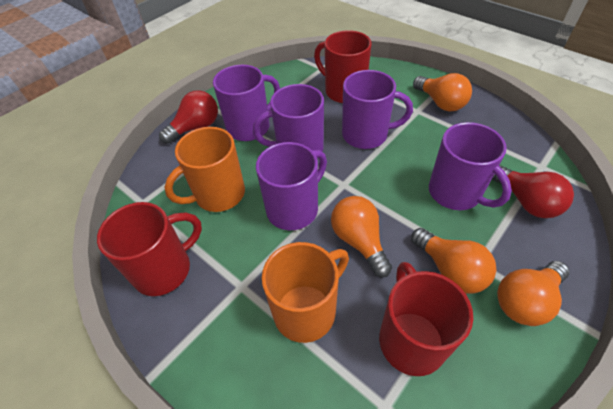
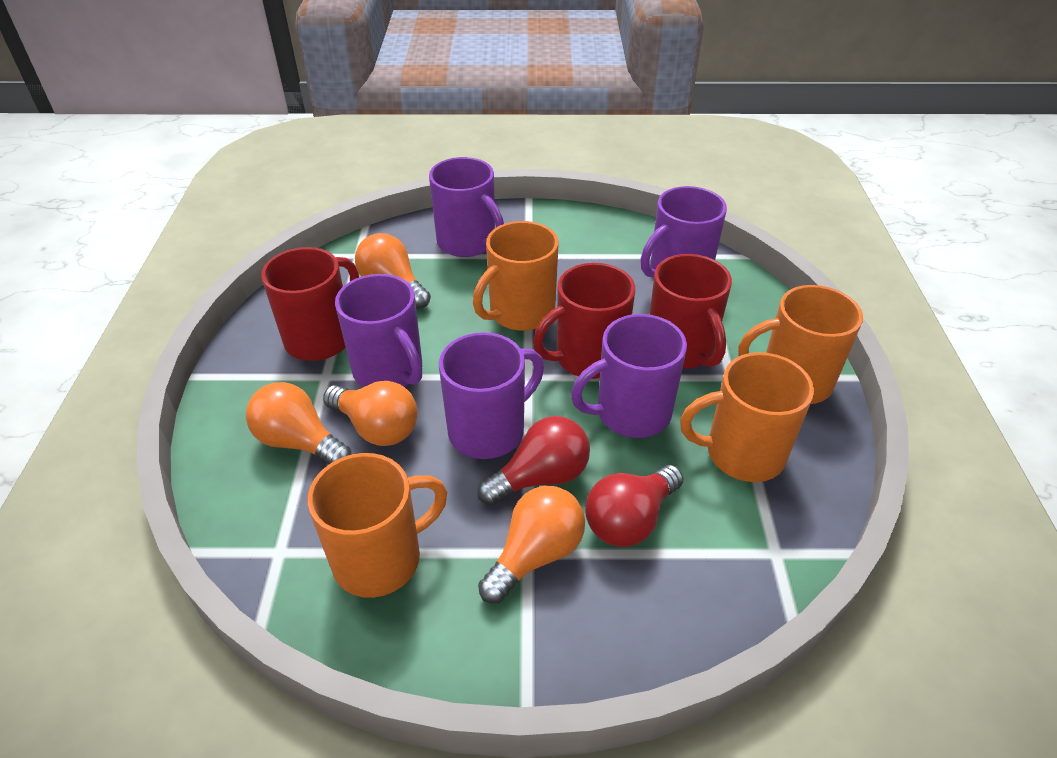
orange mug: [164,127,245,212] [262,242,349,343] = 2 -> [308,453,447,598] [473,221,559,331] [680,352,814,482] [738,285,863,404] = 4

